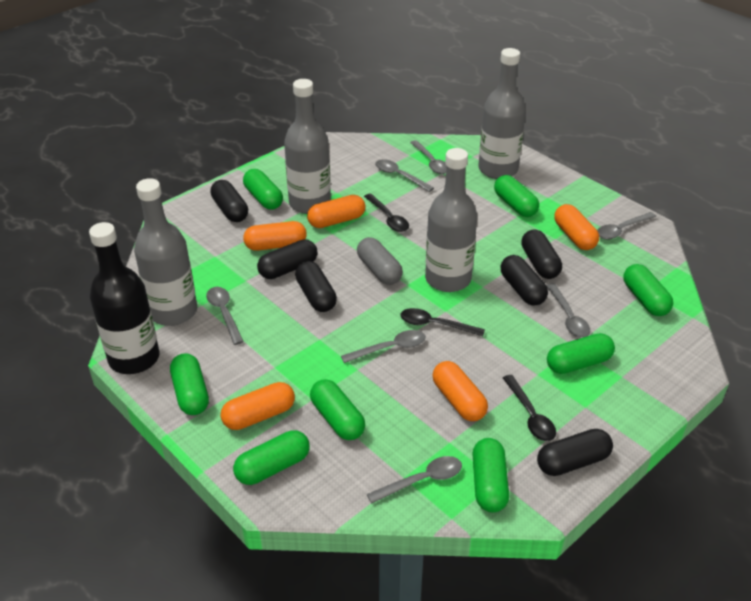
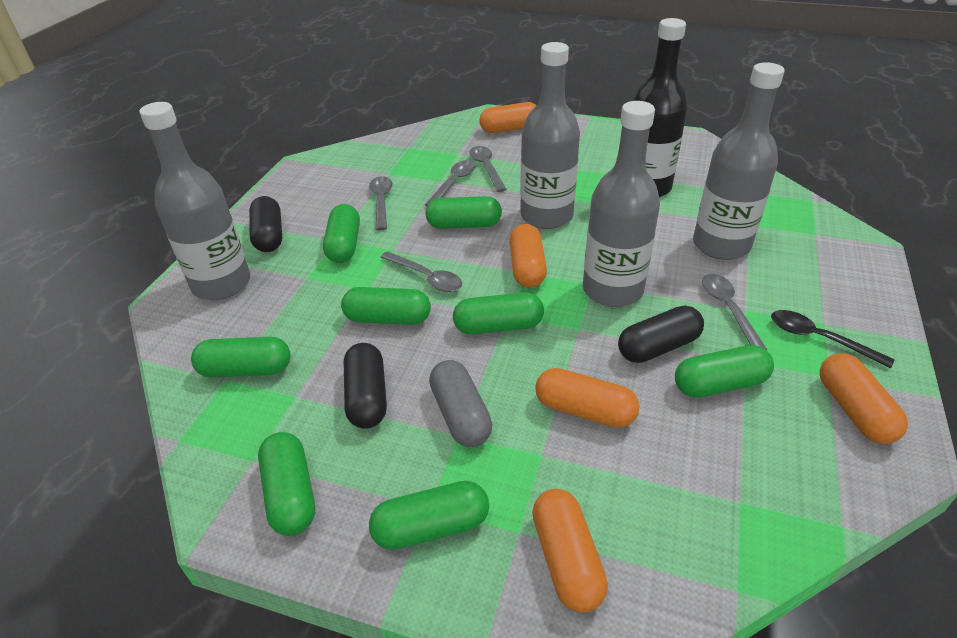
black capsule: [210,180,248,222] [257,239,318,279] [295,261,337,312] [500,255,548,306] [521,229,562,279] [537,429,613,476] = 6 -> [249,196,282,252] [344,343,387,429] [618,305,704,363] = 3
black spoon: [364,194,409,232] [400,308,485,336] [503,375,556,441] = 3 -> [771,310,895,368] = 1
grey spoon: [206,287,244,345] [341,330,426,363] [367,456,462,504] [375,159,434,192] [410,140,447,174] [547,284,590,338] [597,212,656,239] = 7 -> [369,176,393,230] [380,251,462,292] [425,160,476,206] [469,146,507,192] [702,274,767,350] = 5

